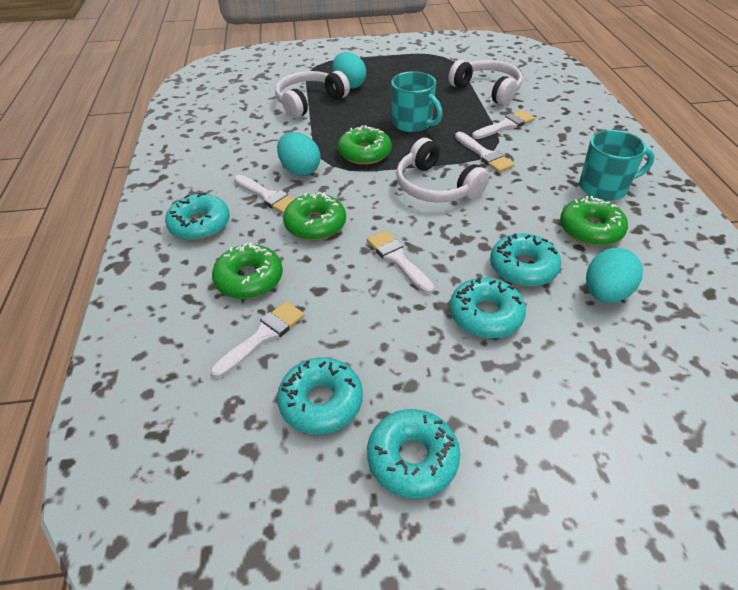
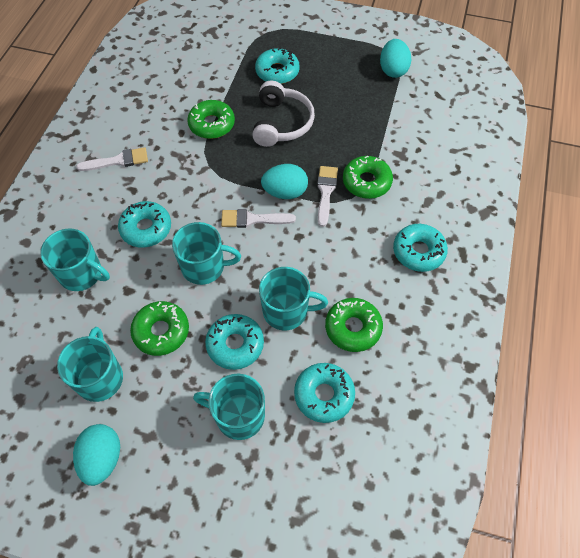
turquoise mug: [391,71,443,132] [579,130,655,201] = 2 -> [40,229,110,291] [57,327,123,402] [172,222,241,285] [193,373,265,440] [259,267,328,331] = 5
white brush: [211,301,305,378] [234,175,295,214] [367,230,434,294] [455,132,514,173] [472,110,535,139] = 5 -> [76,147,148,171] [221,209,296,228] [317,166,338,227] = 3
white headphones: [275,71,350,118] [396,138,489,203] [448,60,523,106] = 3 -> [252,81,315,147] = 1

